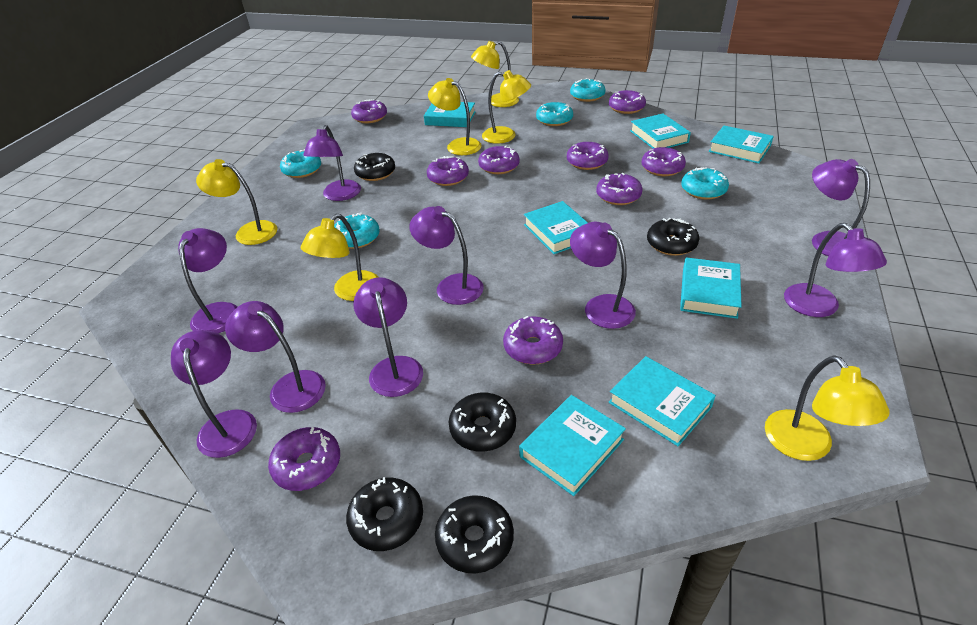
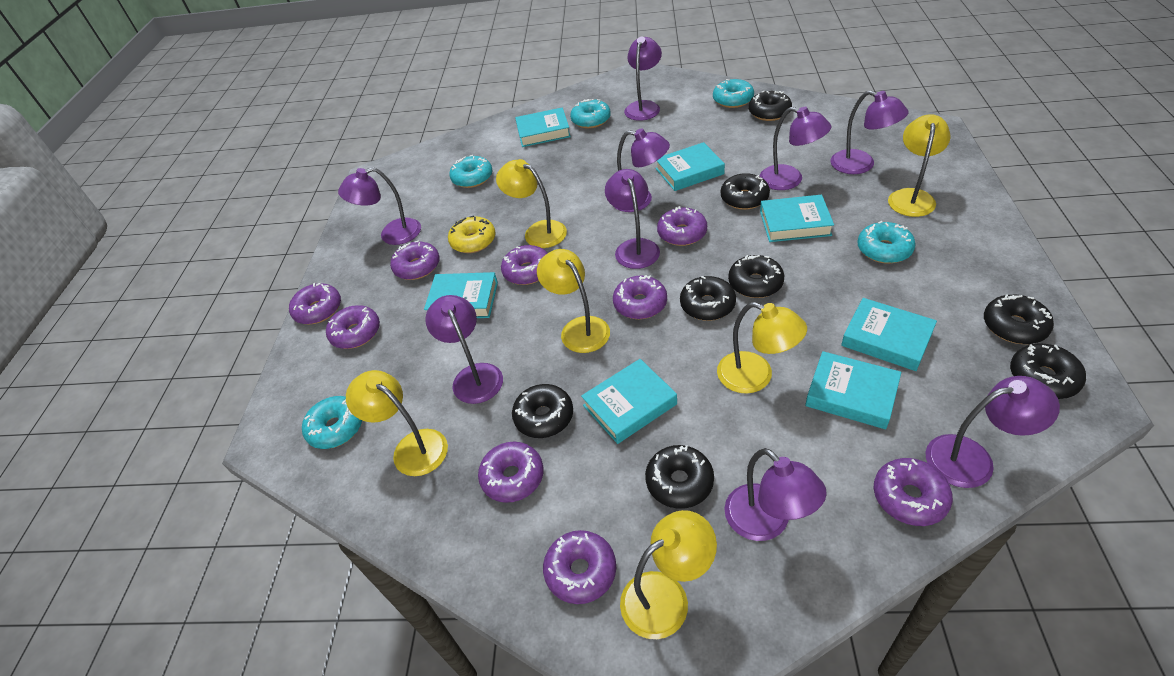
black donut: [346,477,423,551] [354,153,395,181] [435,495,514,573] [449,393,516,452] [647,218,699,256] = 5 -> [512,384,573,438] [645,445,714,509] [680,276,736,321] [721,173,770,210] [728,255,785,298] [749,91,792,121] [984,294,1054,344] [1010,343,1086,399] = 8
yellow donut: none = 0 -> [448,215,496,253] = 1

